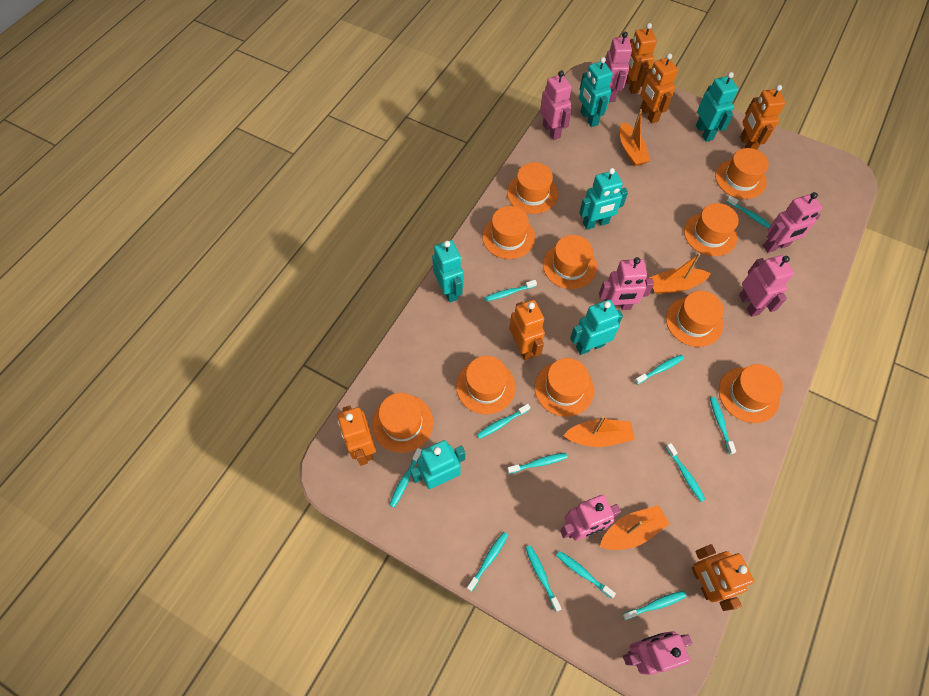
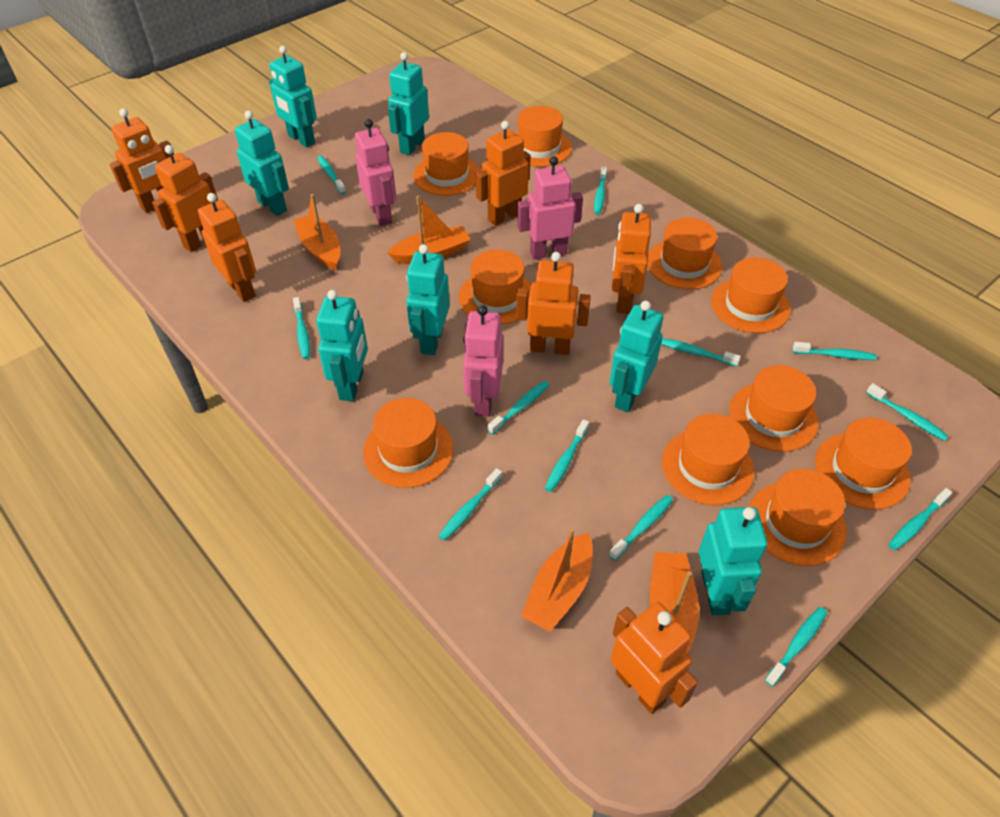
orange robot: [338,406,376,466] [509,300,545,360] [626,23,657,94] [640,53,678,124] [692,544,754,611] [740,85,785,150] = 6 -> [110,108,174,213] [152,145,218,252] [198,193,256,302] [476,121,531,226] [516,252,591,355] [611,602,698,714] [612,204,651,314] = 7
pink robot: [540,70,572,140] [560,495,621,541] [599,257,654,310] [605,32,632,102] [623,631,692,675] [739,255,794,317] [763,192,822,253] = 7 -> [355,119,397,226] [463,305,503,417] [517,156,583,260] = 3
turquoise robot: [410,440,465,489] [432,240,464,303] [570,300,623,355] [579,57,613,127] [579,168,628,230] [696,72,738,142] = 6 -> [235,110,289,216] [269,46,317,148] [316,290,368,401] [388,52,429,155] [406,244,450,355] [610,301,663,412] [698,507,767,615] = 7

